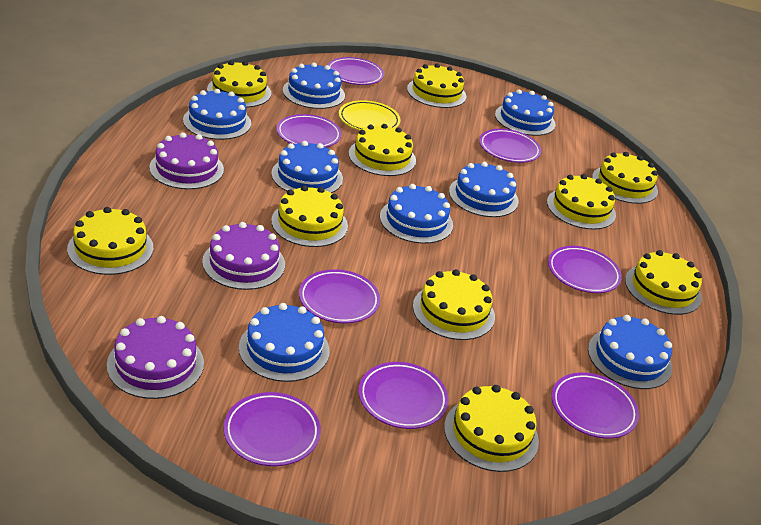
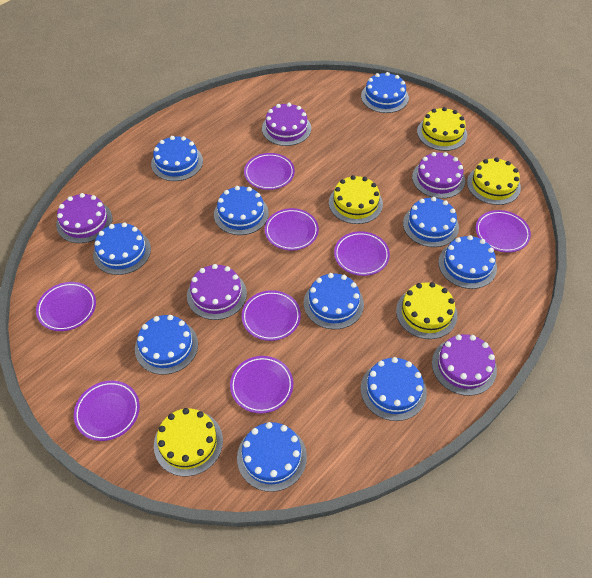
blue cake: [183,89,251,140] [239,303,330,382] [271,141,343,193] [283,63,345,109] [380,184,453,244] [449,162,518,217] [495,89,555,136] [588,315,672,389] = 8 -> [93,222,151,275] [135,315,198,375] [151,136,203,181] [214,186,269,235] [237,422,307,492] [304,273,364,329] [361,72,409,113] [361,357,427,421] [403,197,459,247] [438,235,497,289] = 10
purple cake: [107,316,204,399] [149,132,224,189] [202,222,285,290] = 3 -> [56,193,113,243] [187,264,247,320] [262,103,311,146] [412,152,465,199] [432,334,497,396] = 5
yellow cake: [67,207,153,275] [207,61,271,108] [271,185,348,247] [349,124,416,176] [407,63,466,108] [413,269,495,340] [444,385,539,472] [547,174,616,230] [592,152,658,204] [625,250,702,315] = 10 -> [154,408,223,476] [329,175,383,224] [396,282,457,339] [417,107,467,151] [467,158,521,205] = 5
yellow plate: [339,100,400,130] = 1 -> none = 0

